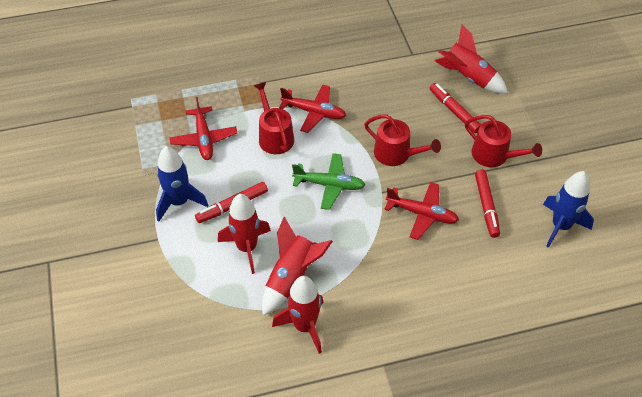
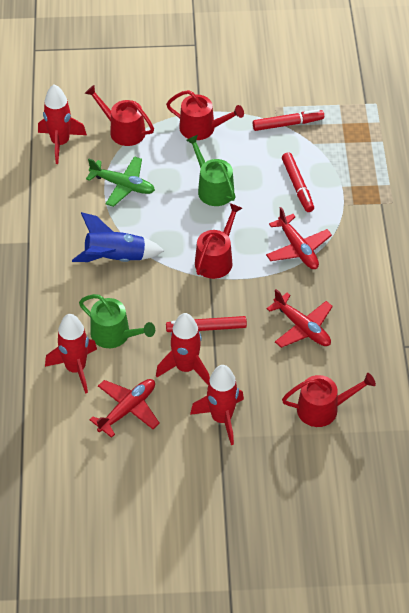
blue rocket: [156,146,209,222] [543,171,594,248] = 2 -> [72,212,164,262] = 1
green watering can: none = 0 -> [79,294,155,348] [186,135,235,206] = 2
red watering can: [254,82,294,154] [364,115,441,166] [465,115,542,167] = 3 -> [85,85,154,146] [166,90,244,140] [195,203,242,279] [282,373,376,427] = 4

